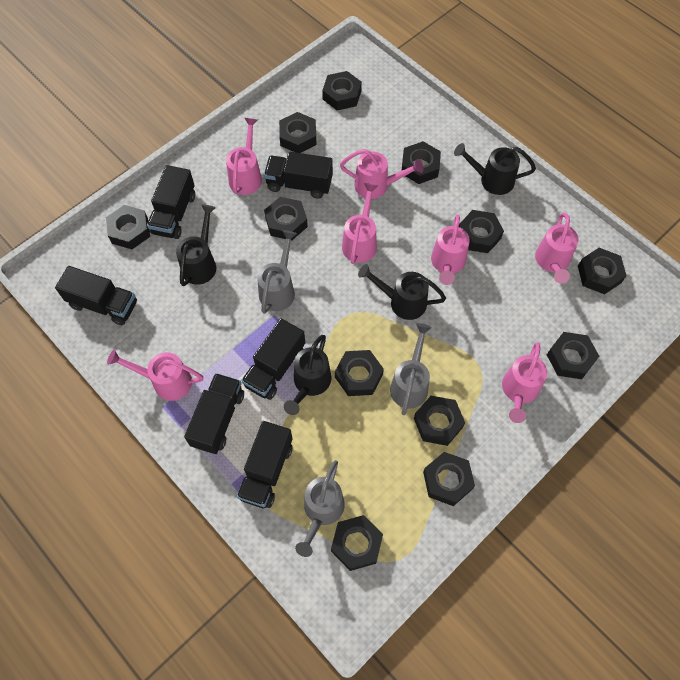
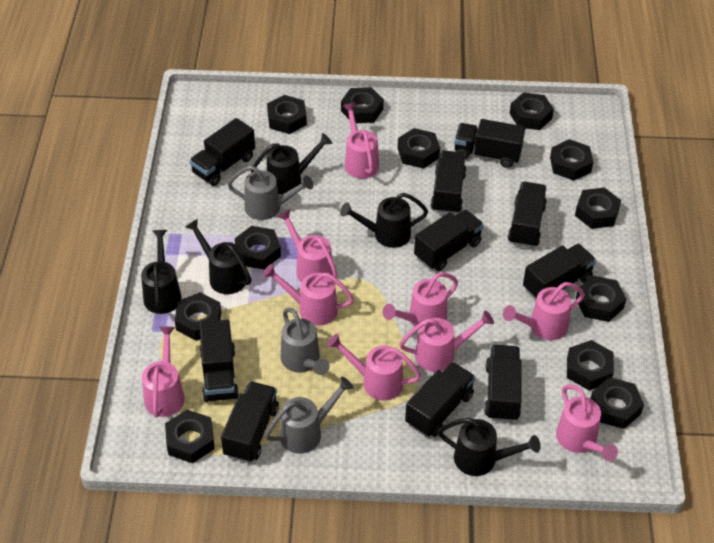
black truck: [55,266,137,325] [147,165,195,239] [184,373,244,454] [237,421,293,508] [241,318,305,400] [264,152,333,199] = 6 -> [189,118,255,186] [200,320,239,402] [221,381,279,463] [405,362,475,437] [414,210,484,271] [431,150,467,214] [454,119,525,168] [484,345,522,422] [508,182,547,248] [523,244,596,300] = 10
black watering can: [176,204,216,286] [284,335,331,415] [358,264,446,320] [454,143,536,195] = 4 -> [141,230,182,314] [185,219,251,294] [251,133,332,194] [340,193,428,248] [438,418,541,476] = 5
pink watering can: [107,350,203,401] [226,118,262,195] [340,149,424,199] [342,183,378,264] [431,214,470,285] [502,342,547,423] [535,213,579,284] = 7 -> [142,326,185,417] [263,264,354,326] [277,209,337,283] [327,334,421,400] [343,103,379,179] [382,272,458,327] [399,310,494,372] [503,282,585,340] [556,385,618,461] = 9

